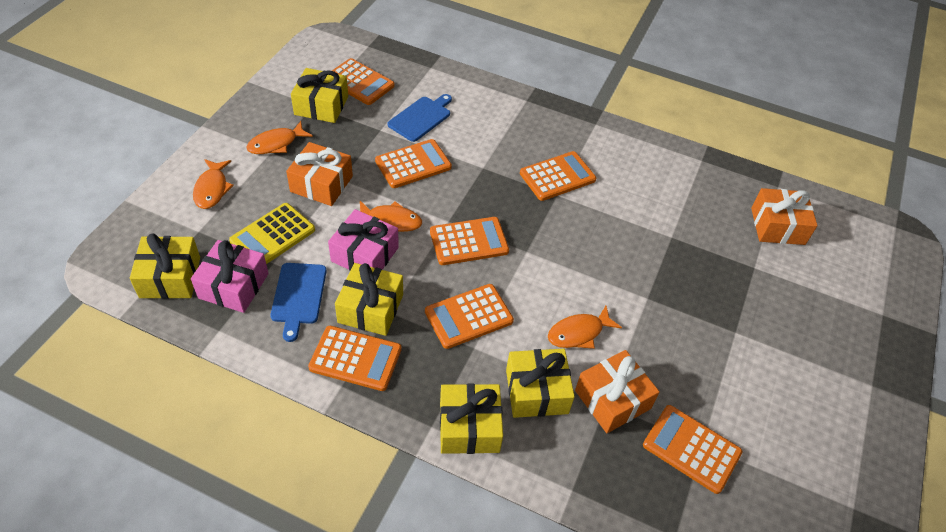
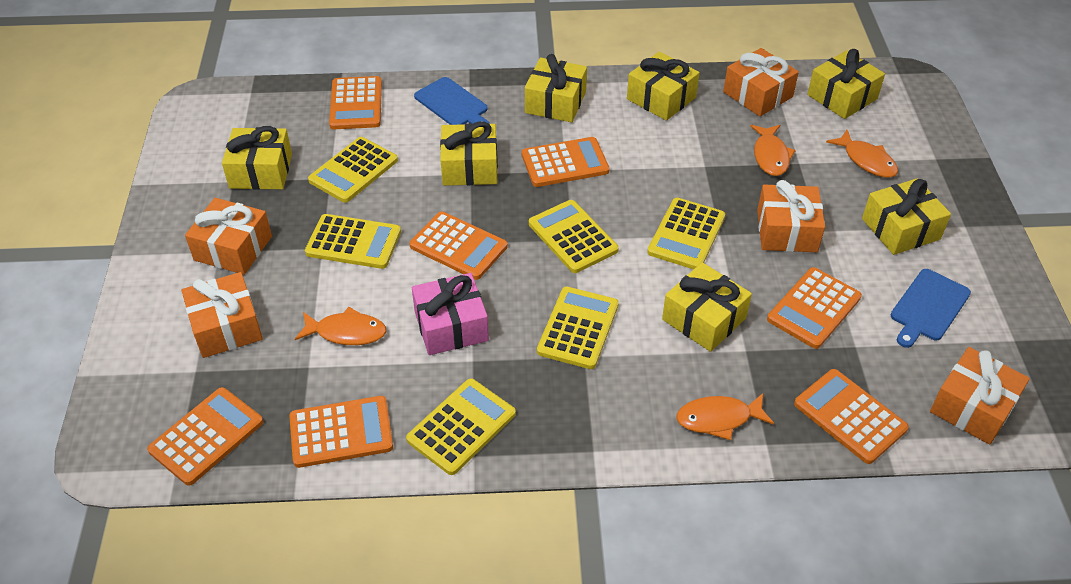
orange gift: [286,142,353,206] [575,350,660,433] [751,188,818,245] = 3 -> [181,272,263,358] [185,198,272,275] [723,48,799,117] [757,180,825,252] [930,347,1030,445] = 5
pink gift: [191,240,269,313] [328,209,399,270] = 2 -> [412,273,489,355] = 1
yellow calculator: [229,203,315,264] = 1 -> [305,214,401,269] [308,137,398,203] [406,378,516,475] [529,200,619,273] [537,287,619,369] [647,198,725,269] = 6
yellow gift: [130,233,200,299] [291,68,348,123] [335,263,403,336] [440,383,503,454] [506,349,575,418] = 5 -> [222,126,292,190] [440,121,498,186] [525,54,587,122] [627,51,700,121] [662,262,752,352] [807,49,885,119] [862,178,951,255] = 7

